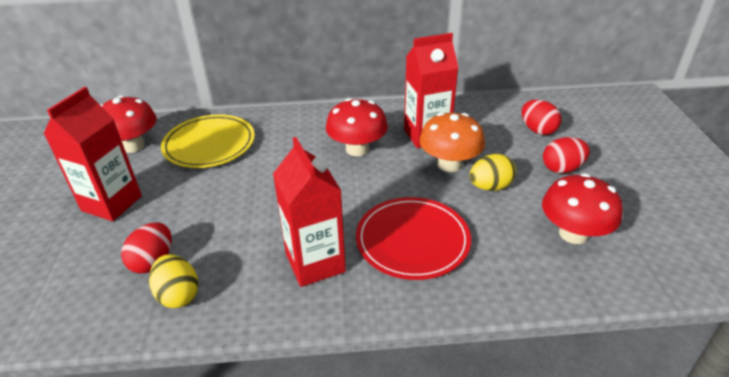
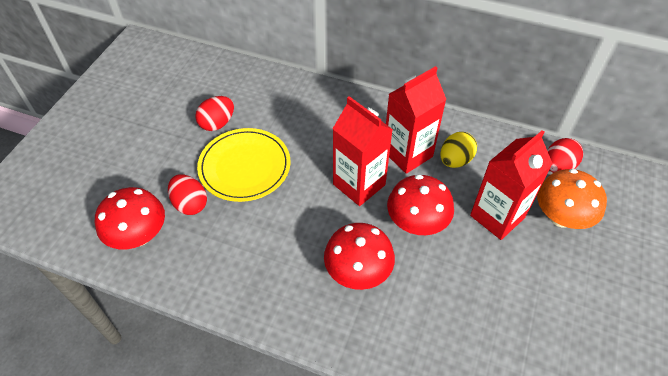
red plate: [356,197,471,280] = 1 -> none = 0
yellow egg: [149,254,199,308] [470,154,516,191] = 2 -> [441,132,477,168] = 1

